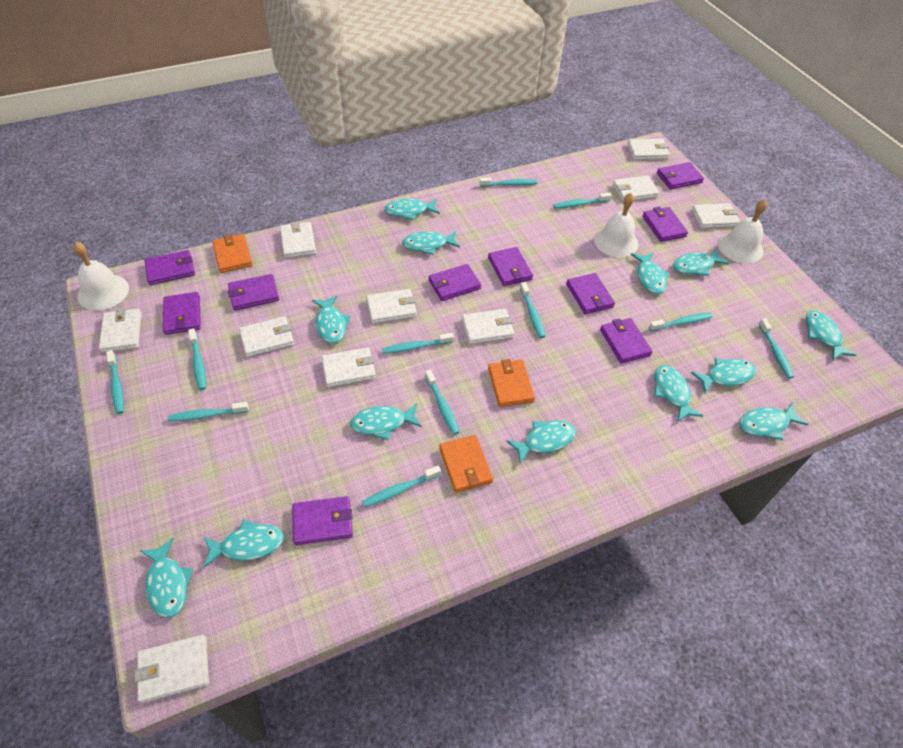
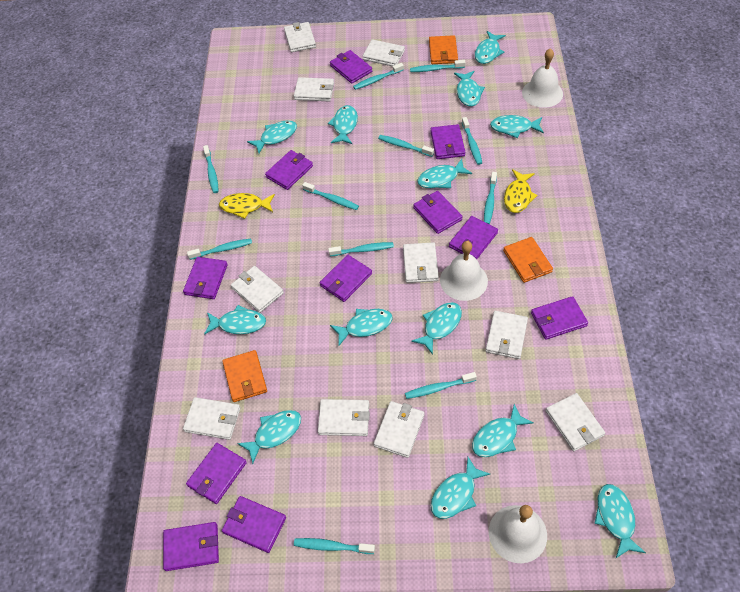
purple wallet: [144,250,195,285] [163,292,201,335] [228,274,279,310] [292,496,353,545] [428,264,481,301] [488,247,533,286] [566,273,615,314] [600,318,653,363] [642,207,688,242] [657,162,704,189] = 10 -> [163,522,219,571] [183,257,228,299] [186,443,247,504] [222,496,286,553] [265,150,313,190] [320,255,372,302] [330,50,372,84] [413,191,463,234] [430,124,465,159] [449,216,498,259] [531,296,588,340] = 11
yellow fish: none = 0 -> [219,193,275,219] [504,169,538,213] = 2

